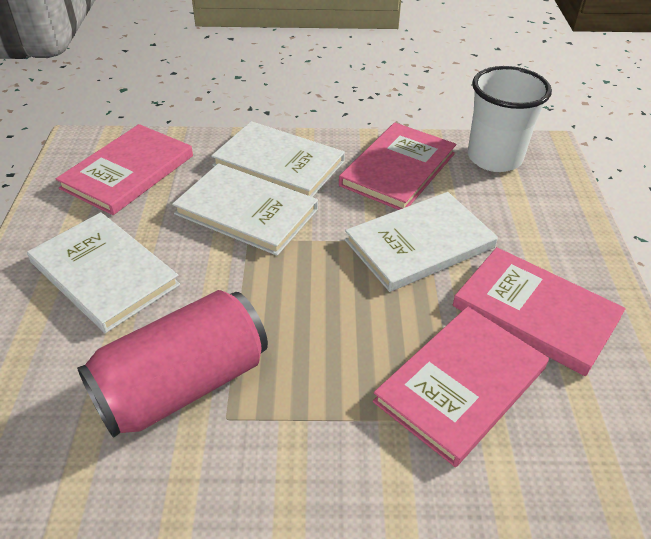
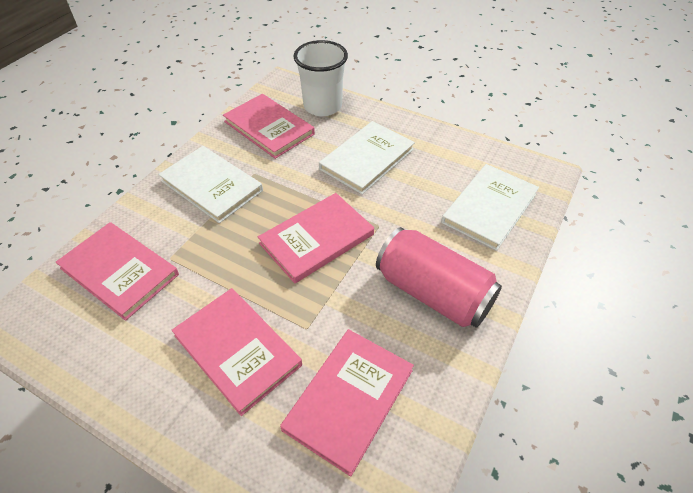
pink book: [56,124,193,215] [339,122,456,210] [373,306,549,467] [453,247,626,376] = 4 -> [56,222,179,321] [172,288,302,416] [223,94,315,159] [258,193,374,283] [280,329,414,477] = 5
white book: [27,212,180,333] [172,163,318,256] [211,121,345,197] [345,192,498,292] = 4 -> [158,146,263,223] [319,121,415,194] [441,164,539,251] = 3

